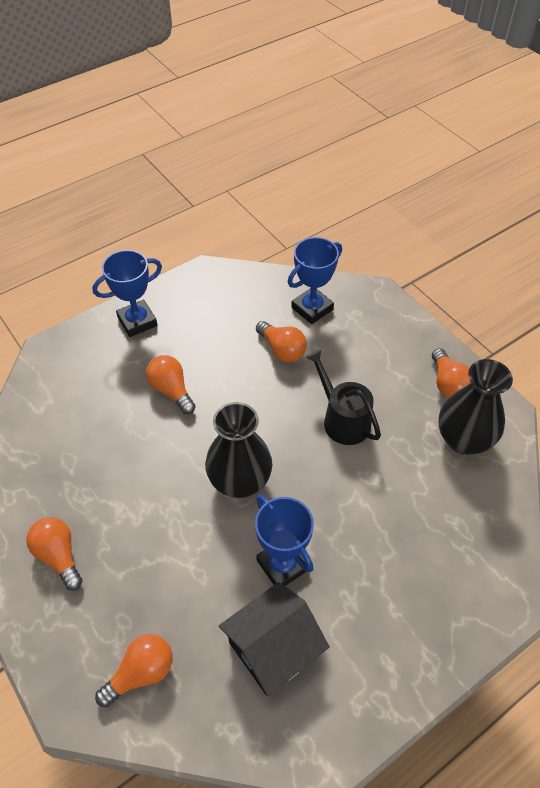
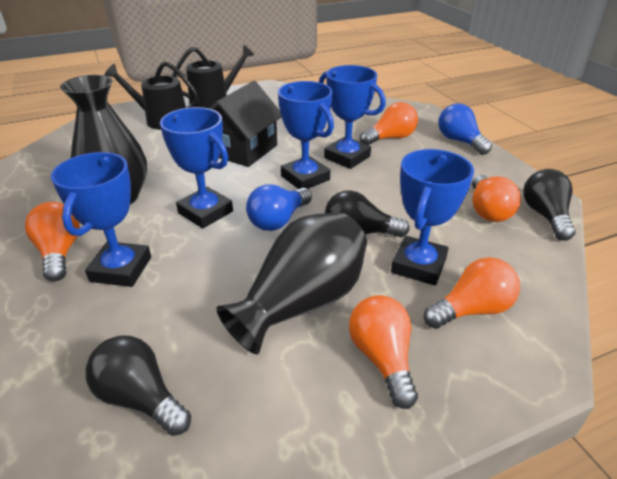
black light bulb: none = 0 -> [85,335,191,436] [325,190,410,237] [523,169,576,241] = 3
black watering can: [305,349,381,445] = 1 -> [104,61,199,130] [172,45,254,109] = 2
blue light bulb: none = 0 -> [246,184,312,231] [438,104,492,155] = 2
blue trophy: [92,250,162,337] [255,495,314,586] [288,237,342,324] = 3 -> [51,152,151,287] [160,107,233,228] [278,81,334,189] [319,65,386,169] [391,149,474,286] = 5

